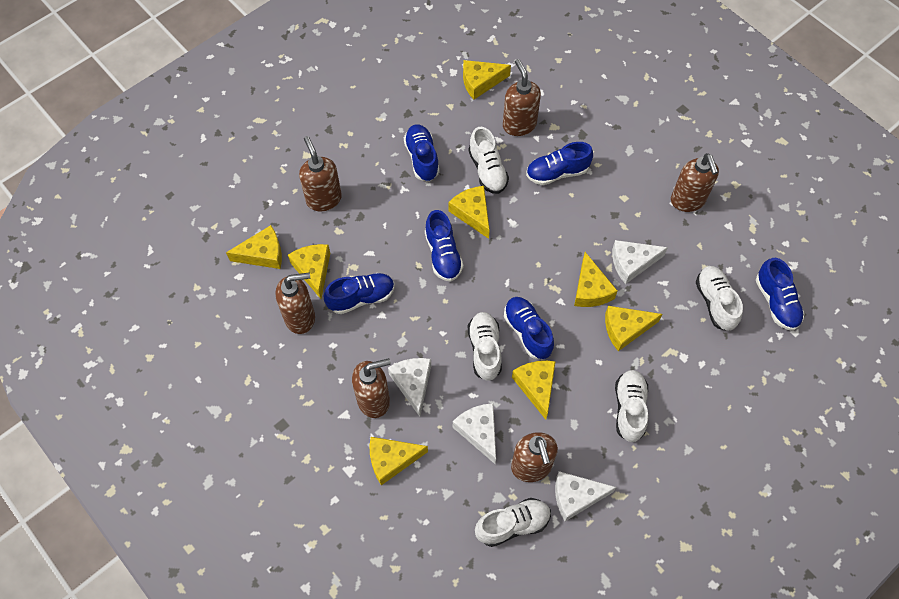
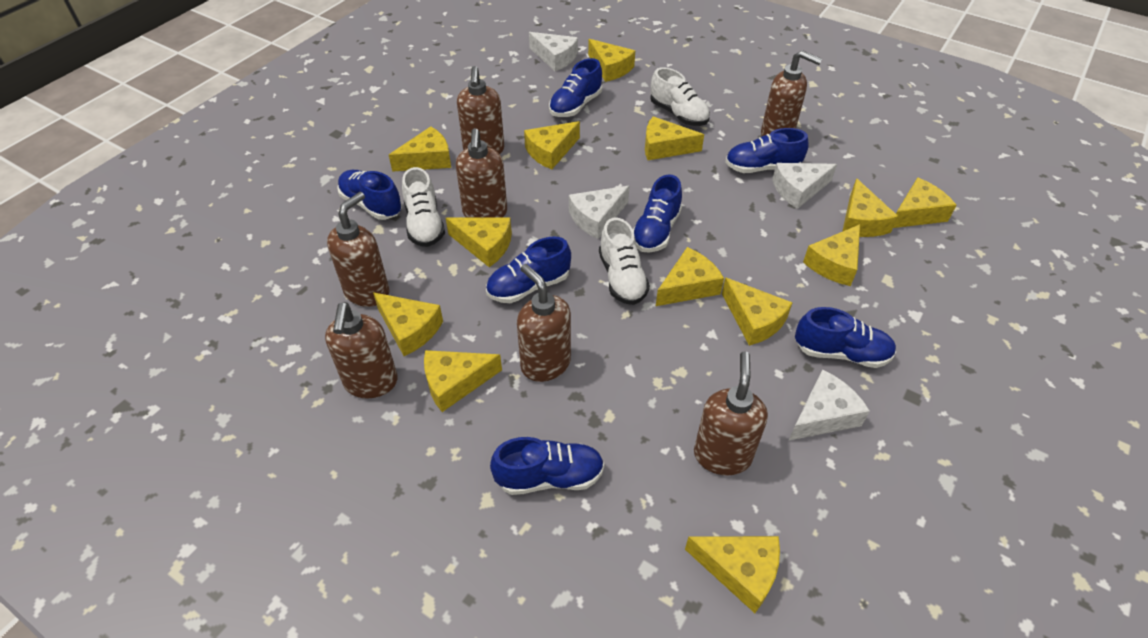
blue shoe: [324,273,395,314] [404,124,440,181] [425,210,463,282] [504,297,554,359] [526,142,593,185] [756,258,805,330] = 6 -> [337,170,402,220] [486,236,571,303] [490,437,604,495] [549,58,602,117] [633,174,682,253] [725,128,809,173] [795,307,896,368] = 7
brown soap dispenser: [276,273,315,334] [299,136,342,211] [352,358,391,418] [503,59,541,136] [511,432,558,482] [671,153,719,212] = 6 -> [325,302,398,398] [327,192,389,307] [456,128,507,217] [457,66,504,154] [517,264,571,382] [694,351,768,475] [761,50,822,136] = 7
white shoe: [468,312,502,381] [469,127,509,194] [475,498,551,547] [615,370,648,442] [696,266,743,331] = 5 -> [402,167,445,247] [599,218,650,305] [650,67,710,126] = 3
yellow cheese: [226,225,282,269] [288,244,330,299] [370,437,428,485] [449,186,490,239] [463,60,511,100] [512,361,556,420] [574,252,617,307] [605,306,662,351] = 8 -> [373,292,443,356] [389,126,451,172] [424,350,502,412] [446,217,512,267] [524,121,580,169] [588,39,635,82] [645,116,704,160] [656,247,724,306] [685,536,780,613] [722,277,793,346] [803,224,860,286] [842,178,898,237] [893,178,956,228] = 13

